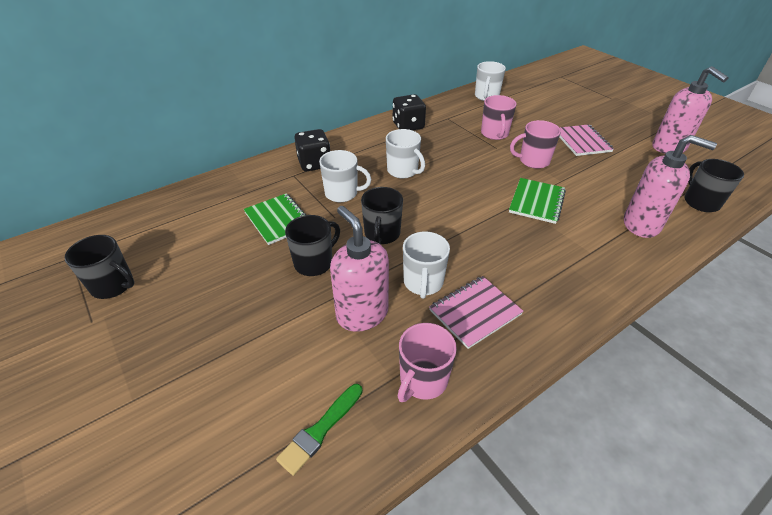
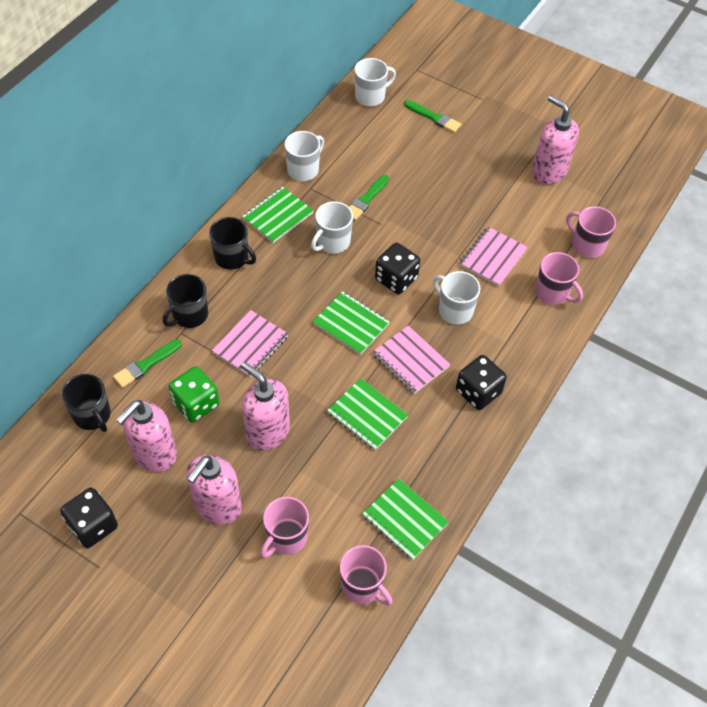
black dice: [294,129,330,171] [393,94,426,130] = 2 -> [60,488,118,548] [375,243,420,294] [456,355,507,410] = 3
black mug: [65,235,134,299] [285,215,340,276] [361,187,403,244] [685,159,744,212] = 4 -> [61,374,111,432] [163,274,208,328] [209,217,256,270] = 3
green brush: [276,384,363,476] = 1 -> [113,339,182,388] [349,175,389,221] [404,100,462,133] = 3
green dice: none = 0 -> [169,366,219,423] = 1
green notebook: [243,193,306,245] [509,178,566,224] = 2 -> [242,187,314,243] [313,291,390,355] [327,378,409,450] [362,479,449,560] = 4
pink mug: [398,323,457,402] [481,95,517,140] [510,120,561,169] = 3 -> [260,497,309,558] [340,545,392,606] [535,252,583,305] [566,206,616,258] = 4
pink notebook: [429,276,524,349] [559,124,614,156] = 2 -> [212,310,288,377] [373,326,451,394] [460,227,527,286] = 3
pink soap dispenser: [330,206,389,332] [624,135,717,238] [653,66,729,154] = 3 -> [116,400,177,472] [187,455,242,525] [241,362,290,451] [532,95,579,185] = 4

